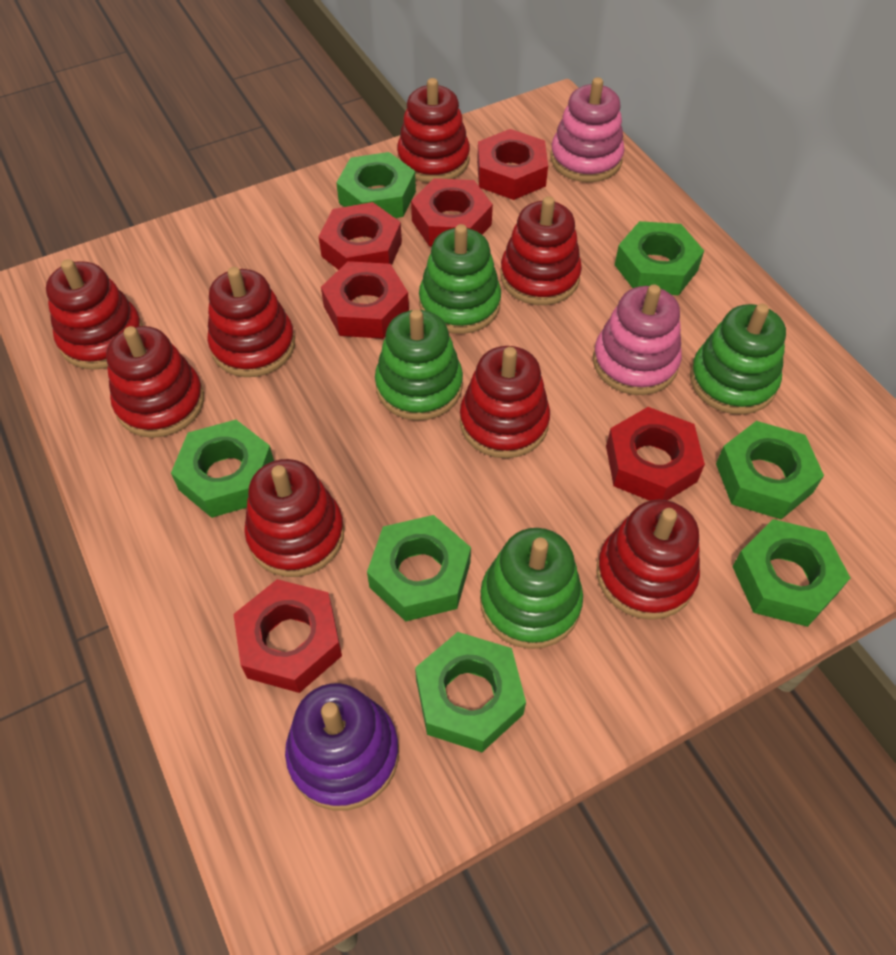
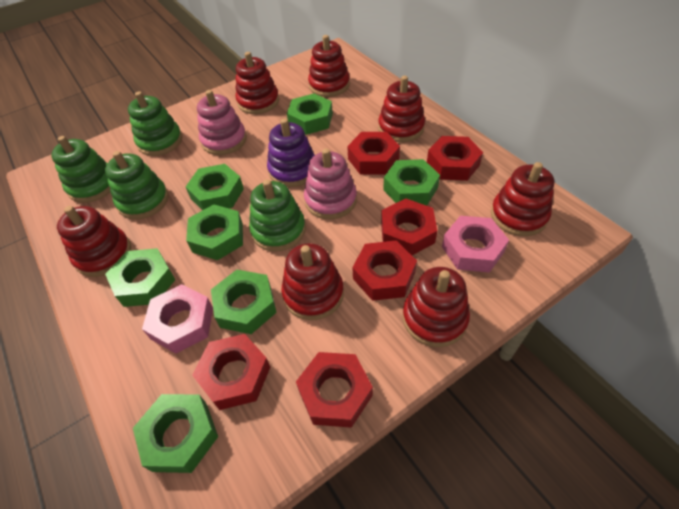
pink nut: none = 0 -> [142,284,213,354] [442,216,509,273] = 2
red stacking toy: [46,259,143,370] [106,326,204,438] [207,267,295,377] [244,459,344,577] [397,78,470,183] [460,346,550,458] [500,197,582,305] [596,500,700,620] = 8 -> [57,206,131,277] [236,52,279,114] [281,243,344,320] [308,35,350,97] [378,76,425,142] [402,267,470,347] [491,162,554,236] = 7

